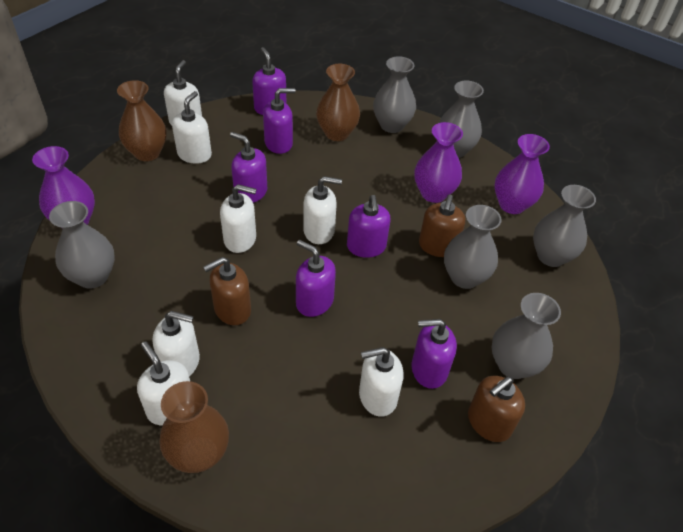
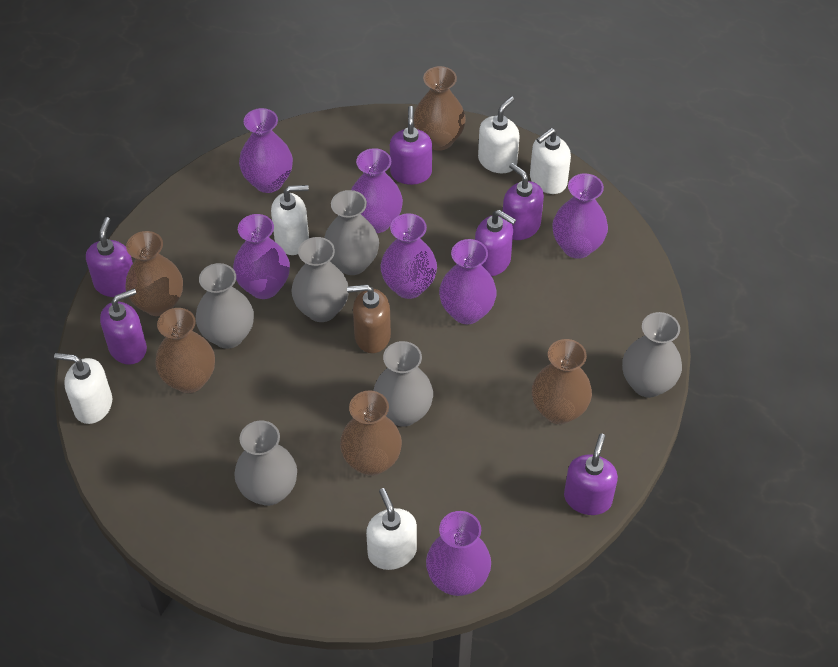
brown soap dispenser: [203,257,251,325] [419,195,465,257] [468,376,525,442] = 3 -> [347,285,391,353] = 1
brown vase: [117,80,167,161] [159,381,229,473] [316,64,360,141] = 3 -> [125,231,183,316] [155,308,215,393] [340,390,402,476] [414,66,466,151] [532,339,592,424] = 5
purple vase: [32,146,95,229] [414,122,463,203] [494,134,550,214] = 3 -> [233,214,290,299] [239,108,293,193] [351,148,403,233] [380,213,437,299] [426,511,491,596] [439,239,497,324] [552,173,608,259] = 7
white soap dispenser: [137,341,190,425] [153,311,200,376] [164,60,202,126] [172,91,212,164] [220,184,256,253] [303,176,342,244] [359,347,403,417] = 7 -> [54,353,112,424] [271,185,309,255] [366,488,417,570] [478,96,520,174] [530,128,571,194] = 5

